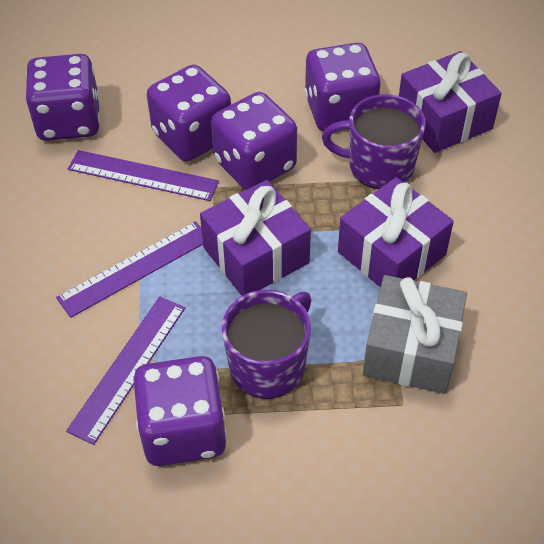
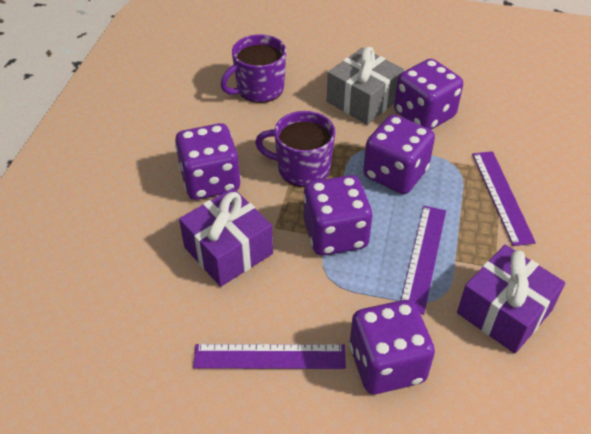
purple gift: [200,180,311,296] [338,177,454,288] [399,51,502,153] = 3 -> [179,188,273,287] [457,245,566,354] = 2

